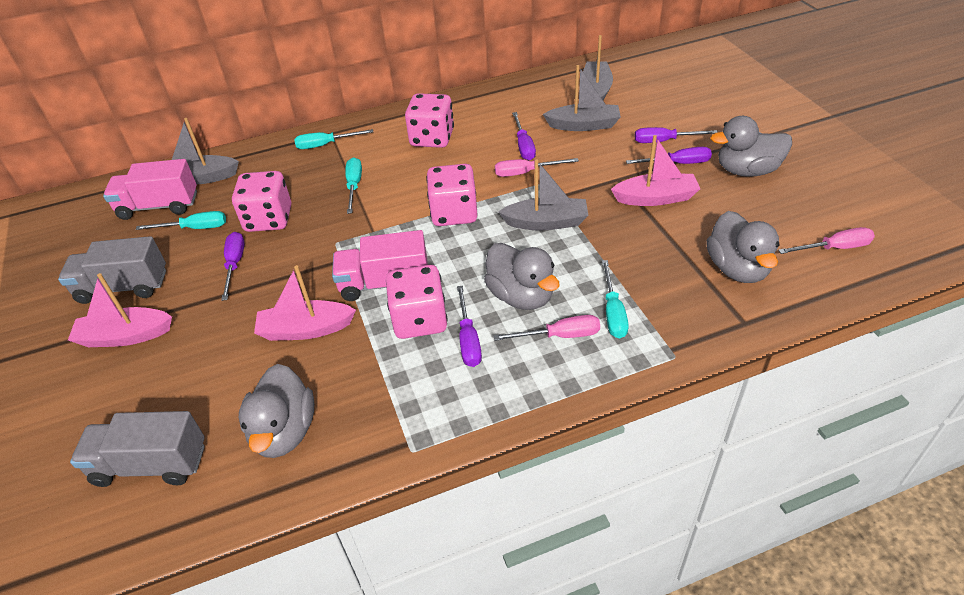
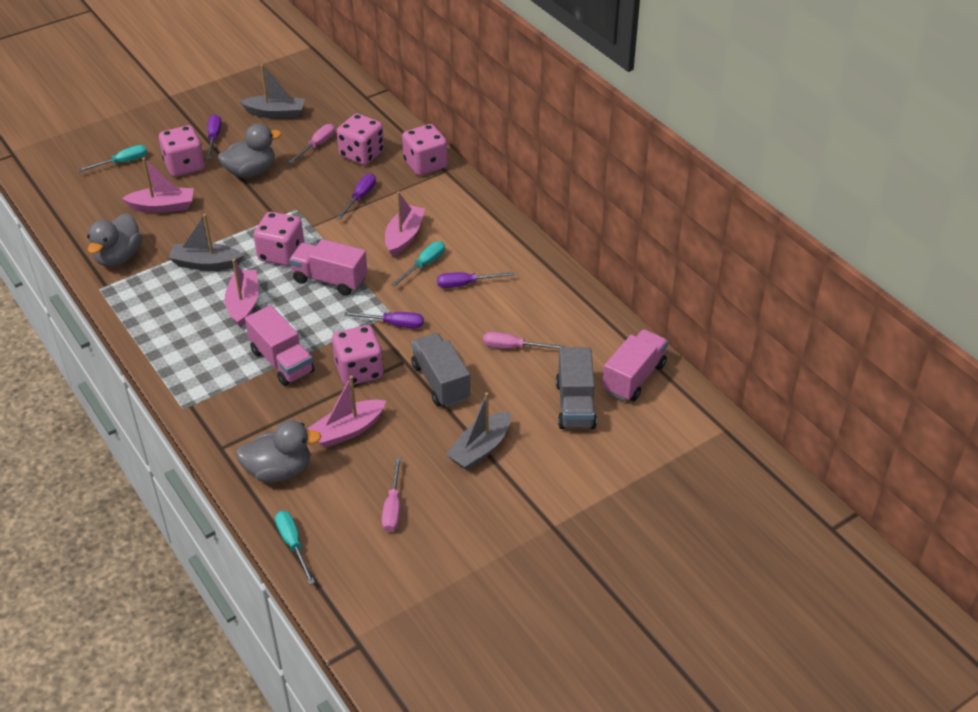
grey boat: [172,118,239,184] [499,159,589,230] [543,65,621,131] [583,35,613,100] = 4 -> [168,214,244,271] [240,64,305,119] [446,392,511,470] = 3
grey duck: [239,364,314,458] [484,243,560,310] [706,211,780,283] [711,116,792,177] = 4 -> [87,213,142,267] [218,123,282,178] [236,420,321,483] = 3
pink boat: [68,273,172,347] [254,265,356,341] [611,135,700,206] = 3 -> [122,157,194,213] [225,259,259,328] [308,376,386,448] [385,191,425,257] = 4
pink dice: [232,171,291,232] [386,265,448,339] [405,93,454,148] [426,164,478,226] = 4 -> [159,125,205,177] [254,212,304,266] [332,325,384,385] [337,114,384,165] [402,124,448,176] = 5
pink truck: [103,159,197,220] [332,230,428,301] = 2 -> [245,305,314,386] [289,239,368,296] [602,330,668,401] = 3
purple screwdriver: [221,232,245,301] [457,286,482,367] [512,112,536,160] [626,147,712,164] [635,127,717,143] = 5 -> [207,115,222,159] [337,174,376,219] [344,312,424,328] [437,272,514,288] = 4
turquoise screwdriver: [136,211,226,230] [294,129,373,149] [345,157,362,214] [602,260,629,338] = 4 -> [78,145,147,172] [275,511,315,584] [392,241,445,286] = 3

